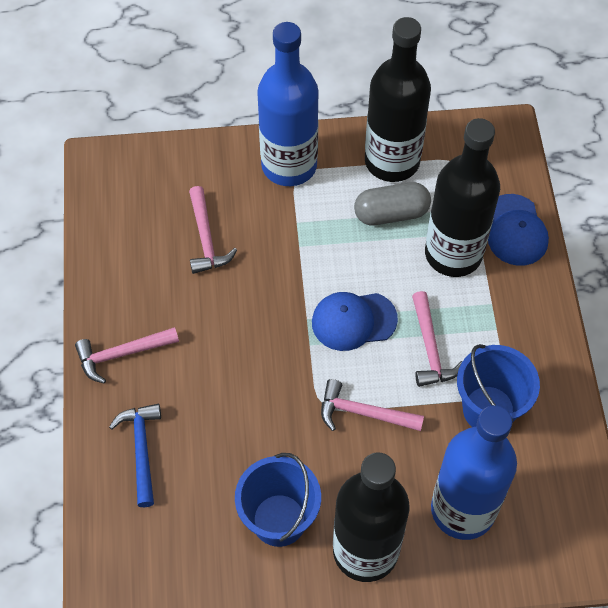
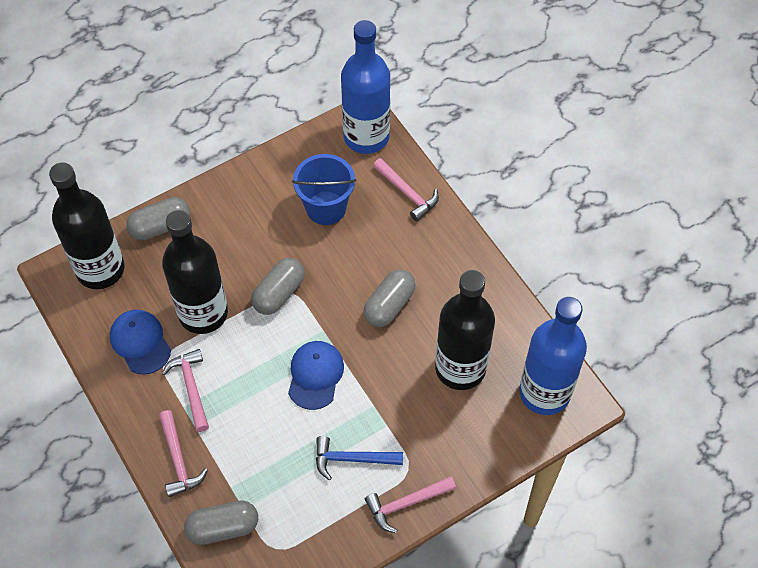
blue bucket: [235,453,321,547] [457,344,540,427] = 2 -> [292,154,357,225] = 1
grey capsule: [354,182,431,225] = 1 -> [126,197,190,240] [184,500,258,545] [251,258,305,315] [363,269,416,327] = 4

